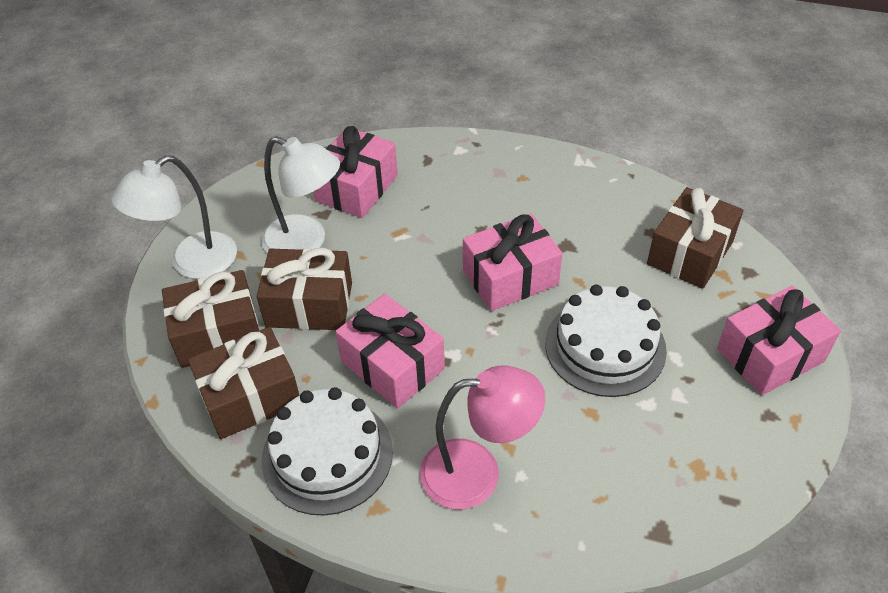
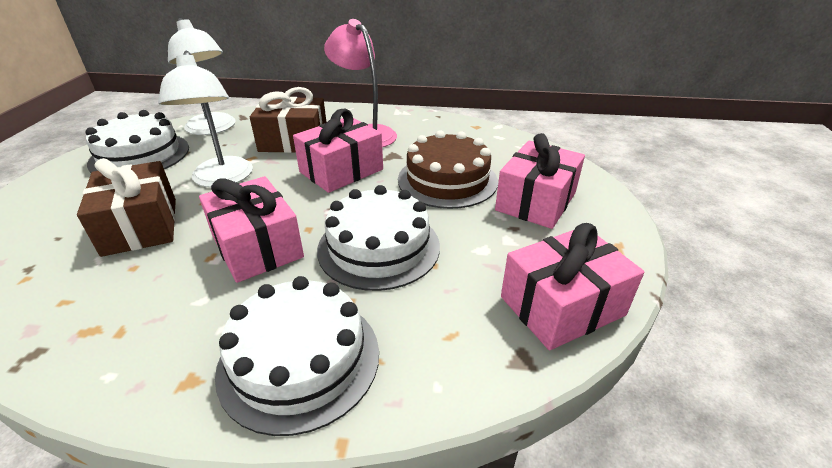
brown cake: none = 0 -> [398,130,498,209] = 1
brown gift: [162,270,259,368] [188,327,300,439] [257,248,352,330] [647,187,744,289] = 4 -> [77,158,176,257] [250,87,327,153] = 2
white cake: [262,387,393,516] [545,285,667,397] = 2 -> [85,110,189,173] [215,276,379,436] [317,185,440,291] = 3

